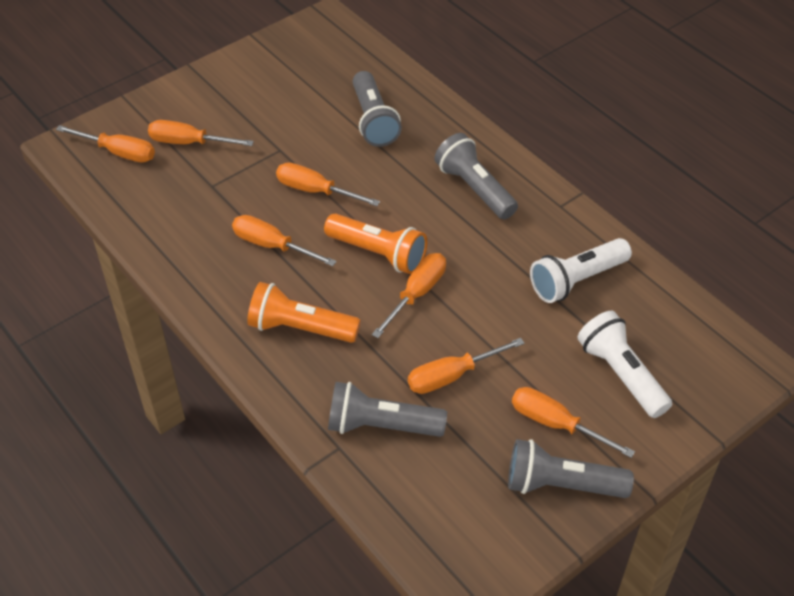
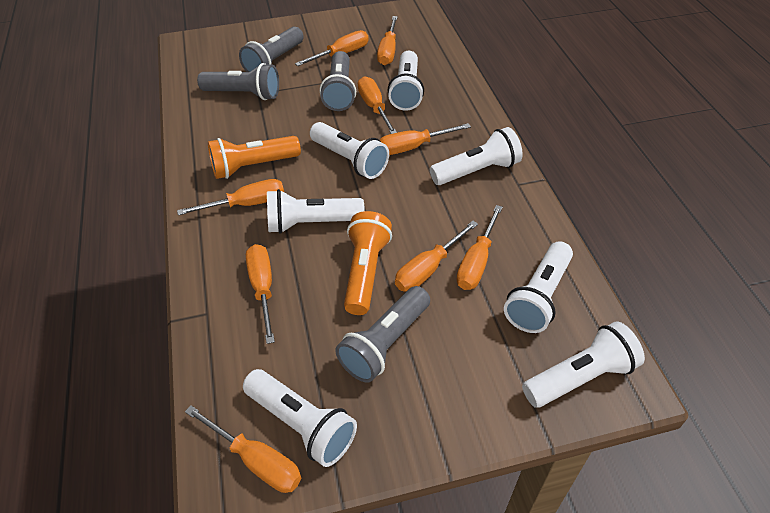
orange screwdriver: [56,125,155,162] [148,120,254,146] [232,215,337,266] [276,163,380,206] [372,253,446,338] [408,338,525,394] [512,387,635,458] = 7 -> [177,179,284,215] [185,405,301,493] [246,244,275,344] [295,30,369,66] [358,76,397,134] [377,16,398,65] [380,123,471,155] [395,221,478,292] [457,205,503,290] = 9
white flashlight: [530,238,632,303] [577,311,672,418] = 2 -> [243,369,357,467] [267,189,365,234] [310,122,389,179] [388,51,424,111] [430,127,523,185] [504,241,573,333] [522,321,645,408] = 7

